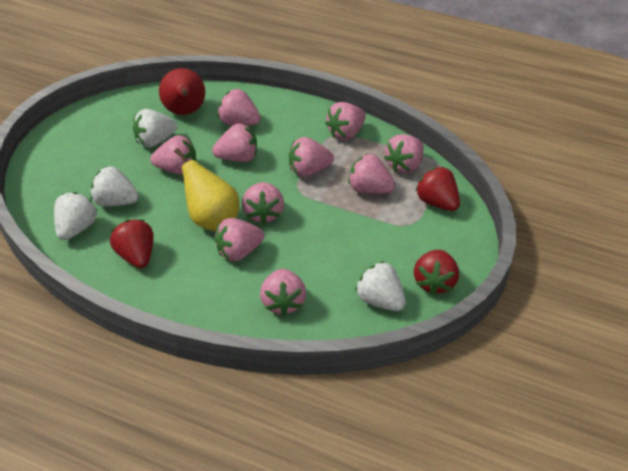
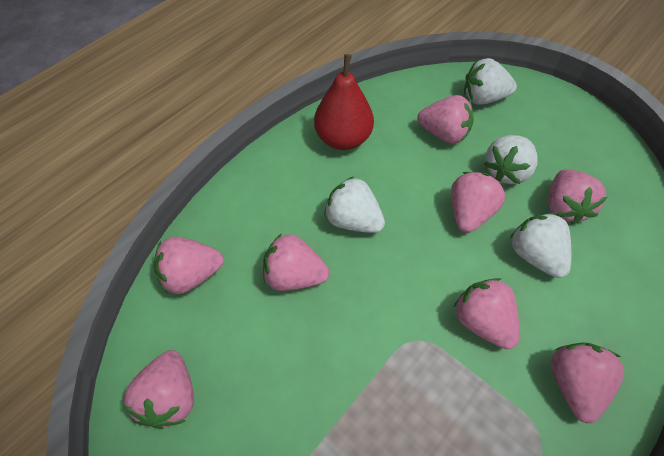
pink strawberry: [151,135,196,175] [212,124,257,162] [215,218,265,261] [218,89,261,126] [242,182,284,224] [260,269,306,316] [289,137,334,177] [325,102,366,140] [348,154,395,194] [384,134,424,173] = 10 -> [124,350,194,429] [154,236,224,294] [263,233,330,291] [417,95,474,144] [451,172,505,233] [453,278,519,349] [548,169,607,224] [551,342,624,423] = 8
red strawberry: [110,220,154,268] [414,250,459,295] [416,167,460,211] = 3 -> none = 0
yellow pear: [174,148,239,231] = 1 -> none = 0

